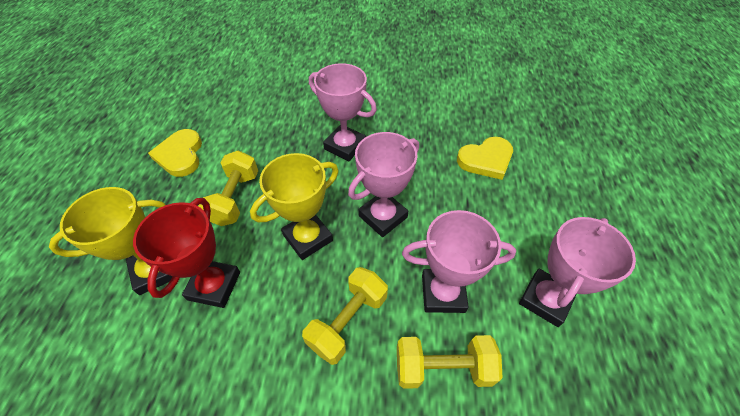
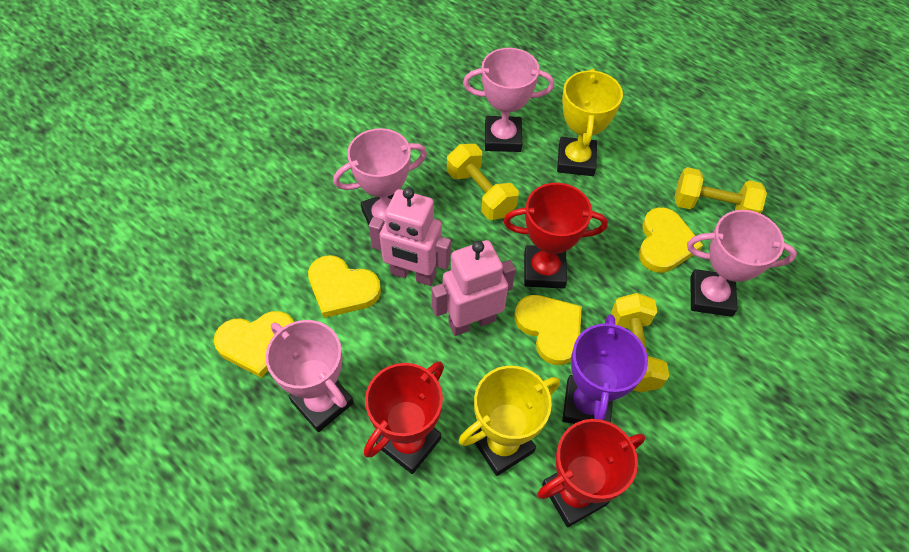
pink robot: none = 0 -> [369,187,451,286] [431,240,516,336] = 2
purple trophy: none = 0 -> [562,314,648,424] = 1
red trophy: [133,198,240,308] = 1 -> [364,362,444,474] [504,183,608,289] [537,419,645,527] = 3
yellow heart: [148,129,202,177] [457,137,513,180] = 2 -> [214,311,294,378] [308,255,381,318] [515,295,582,365] [639,207,703,273] = 4

